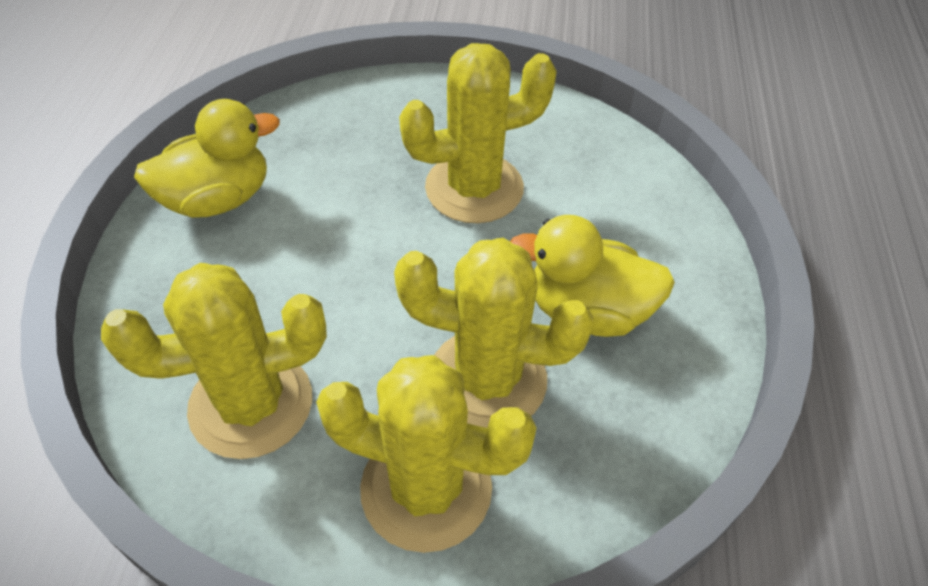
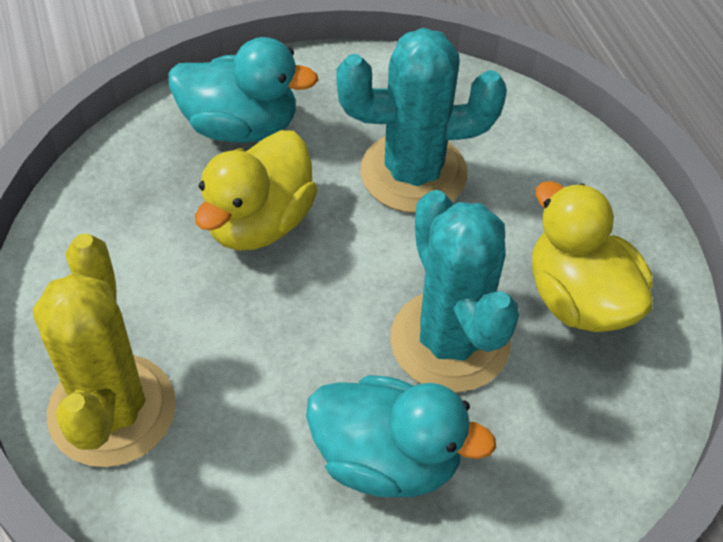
turquoise cactus: none = 0 -> [336,28,507,213] [390,190,519,392] = 2
turquoise duck: none = 0 -> [168,37,318,143] [306,375,496,498] = 2
yellow cactus: [101,263,327,459] [316,355,537,553] [394,238,594,428] [399,43,557,223] = 4 -> [33,234,176,467] = 1

